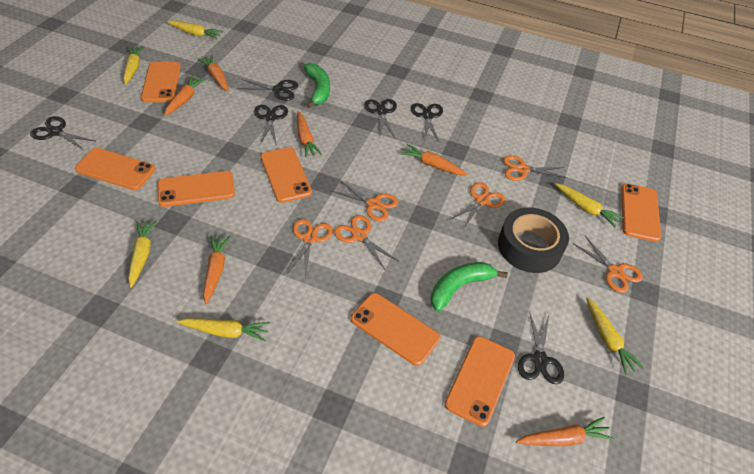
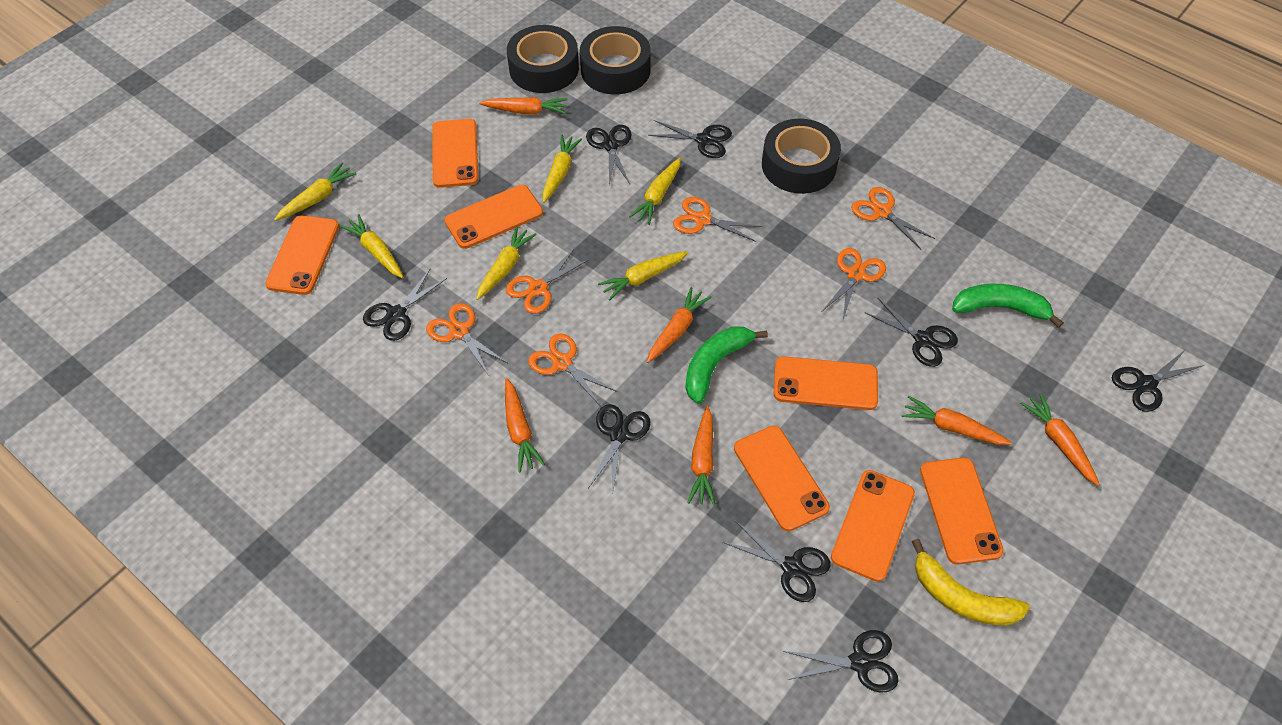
black scissors: [30,116,95,150] [238,79,298,101] [254,105,288,145] [364,99,397,138] [411,103,443,142] [518,311,564,384] = 6 -> [363,269,447,341] [586,125,632,185] [588,404,651,494] [648,120,732,158] [722,521,831,602] [783,630,898,693] [864,297,958,367] [1112,349,1204,412] = 8
black tape: [498,208,569,273] = 1 -> [507,25,579,93] [580,26,651,94] [762,119,841,194] = 3
yellow banana: none = 0 -> [912,539,1030,625] = 1

